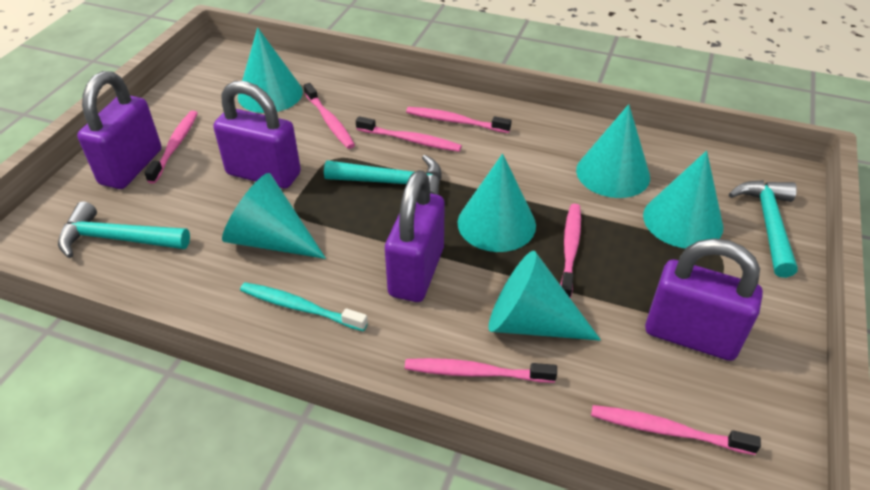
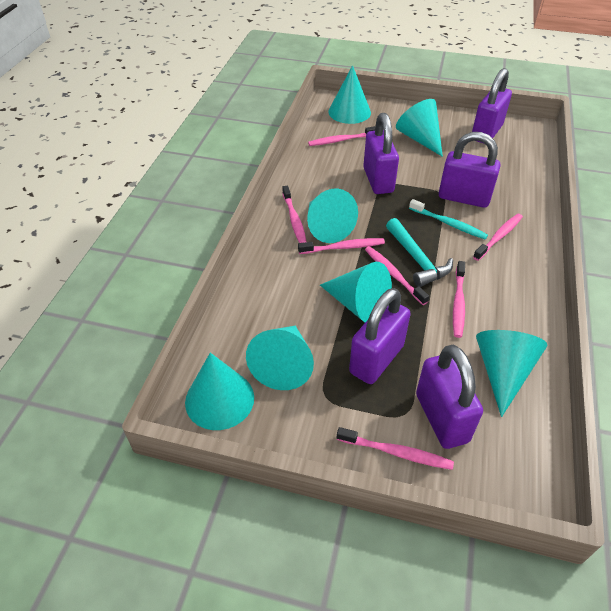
purple padlock: [77,71,161,189] [213,81,301,188] [385,170,445,302] [645,238,763,361] = 4 -> [349,288,411,384] [363,113,399,194] [416,345,483,449] [439,132,500,208] [472,68,512,143] = 5
turquoise cone: [222,173,326,259] [238,28,303,113] [458,154,536,252] [488,251,601,341] [576,104,650,198] [643,151,724,248] = 6 -> [185,353,254,430] [246,326,314,390] [307,189,358,243] [320,262,392,323] [328,65,371,124] [396,99,443,157] [476,330,548,417] = 7
turquoise hammer: [58,201,190,258] [324,155,442,195] [729,180,798,278] = 3 -> [386,218,453,287] = 1

